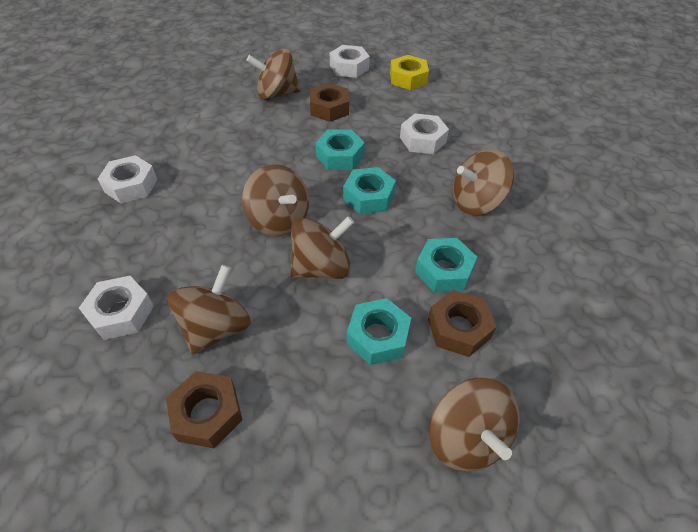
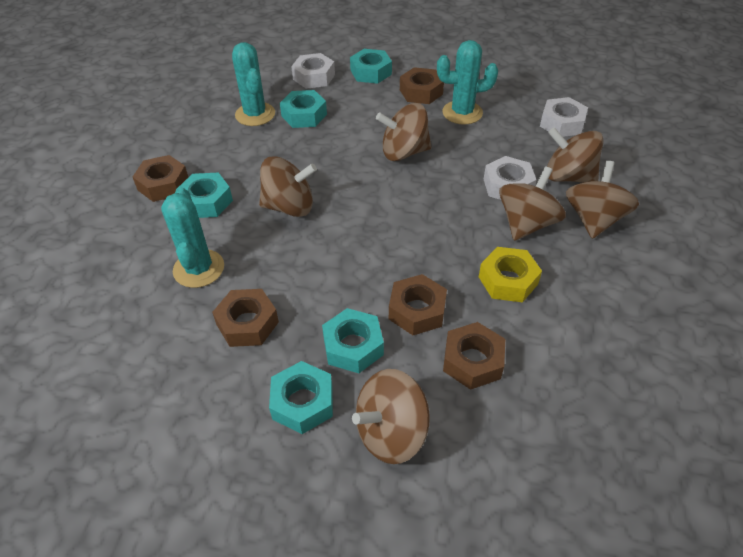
brown nut: [166,371,242,448] [310,83,349,122] [428,290,496,357] = 3 -> [133,155,188,202] [212,289,279,347] [389,274,447,335] [400,67,444,104] [443,322,505,390] = 5
turquoise cactus: none = 0 -> [161,187,224,288] [232,42,275,126] [437,40,498,124] = 3
turquoise nut: [315,129,365,170] [343,167,396,214] [347,298,411,365] [415,238,477,292] = 4 -> [178,172,233,218] [269,361,333,434] [280,90,327,128] [322,308,384,373] [350,49,392,84] = 5
white nut: [79,276,154,340] [98,155,157,204] [330,45,370,78] [400,113,449,154] = 4 -> [291,53,335,89] [484,156,536,200] [540,97,588,137] = 3

